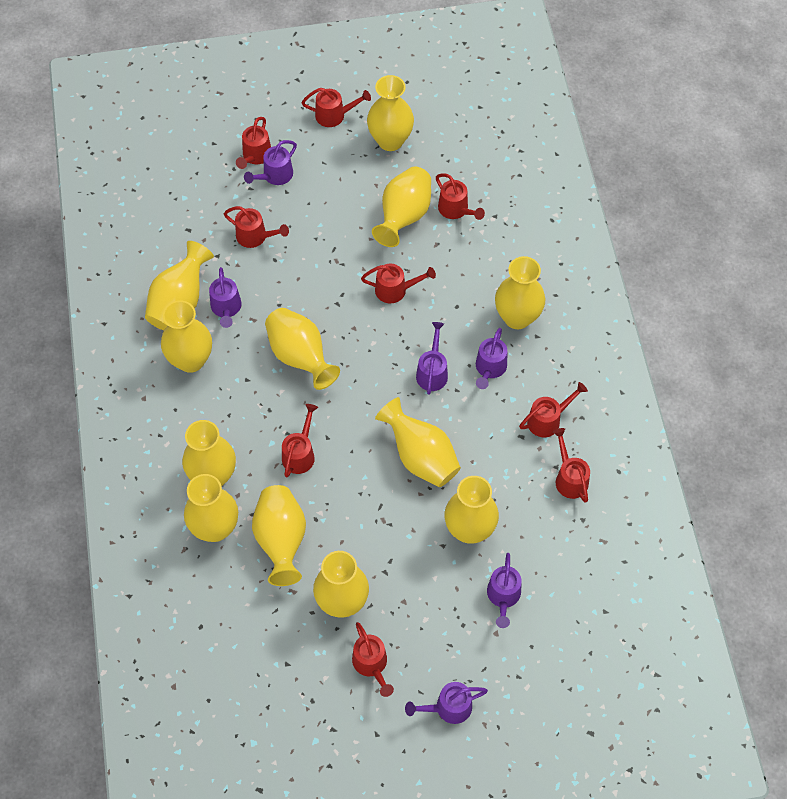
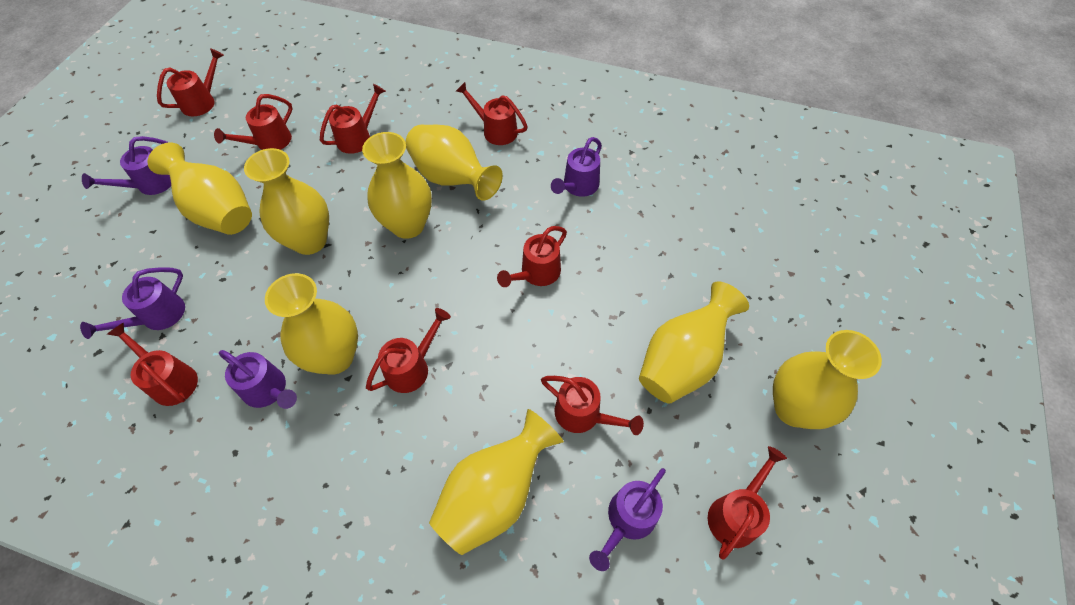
purple watering can: [209,267,242,328] [244,140,297,185] [405,682,488,724] [416,322,448,395] [476,328,507,389] [487,553,522,628] = 6 -> [80,267,185,339] [82,136,171,195] [219,350,297,409] [551,137,602,197] [589,468,666,571] = 5
yellow vase: [145,241,214,330] [161,300,212,373] [182,420,236,486] [184,474,238,542] [252,485,306,586] [265,308,340,390] [313,551,369,618] [367,75,414,151] [372,167,431,247] [375,397,461,487] [444,476,499,544] [495,256,545,329] = 12 -> [147,143,252,235] [244,148,329,255] [265,273,358,375] [362,132,432,239] [405,125,503,201] [429,409,564,555] [639,282,749,404] [773,330,882,429] = 8

